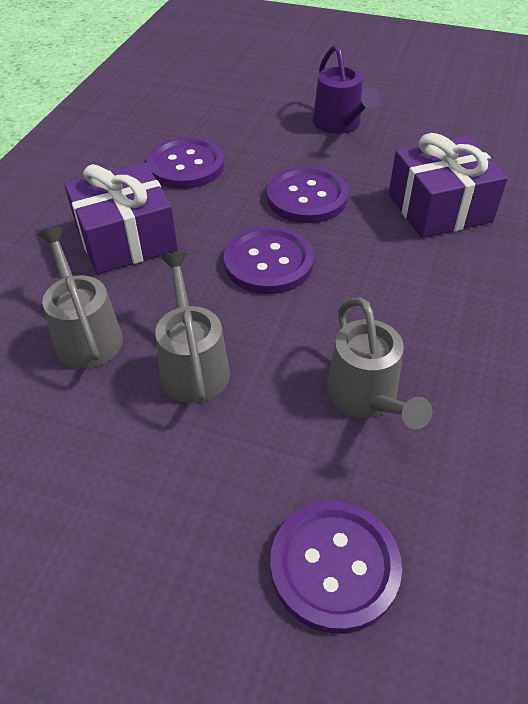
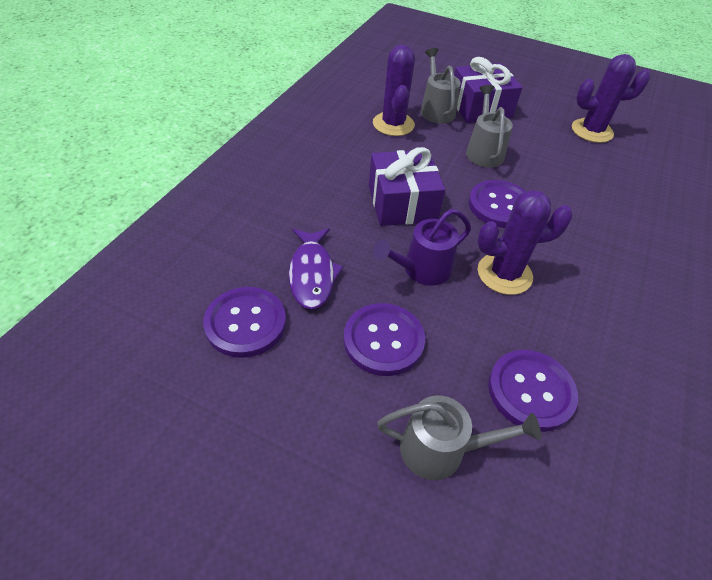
purple cactus: none = 0 -> [373,45,415,136] [477,190,573,295] [572,54,650,143] = 3
purple fish: none = 0 -> [289,228,344,309] = 1

